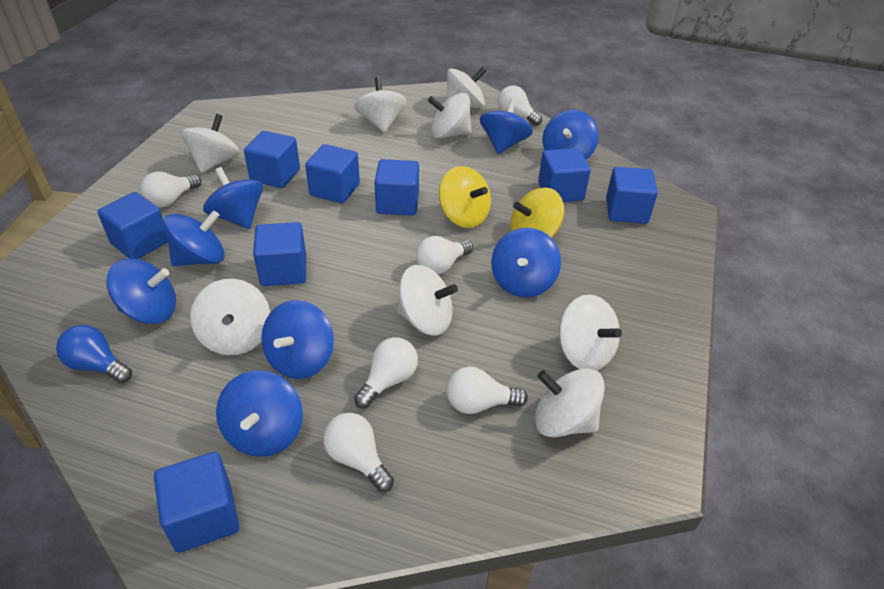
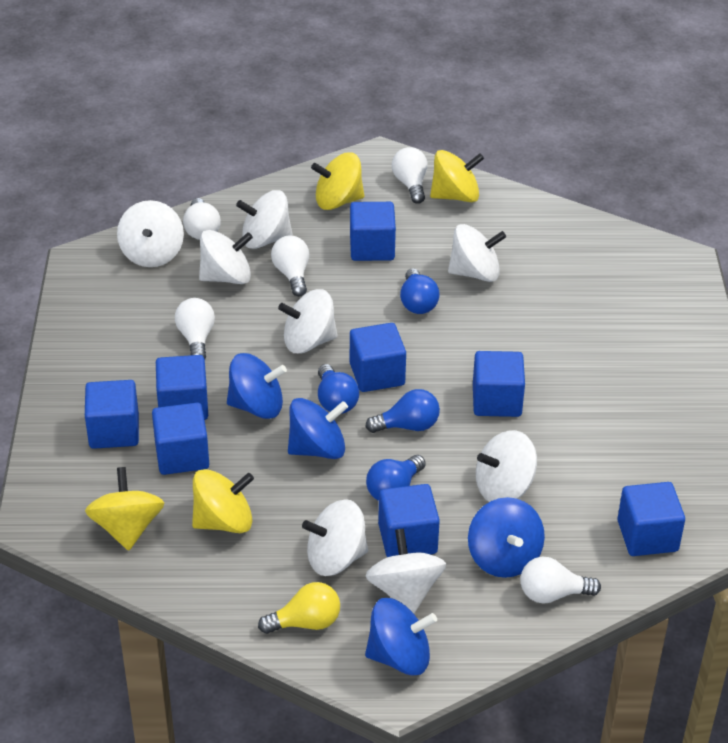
blue light bulb: [56,325,132,383] = 1 -> [318,364,359,414] [365,389,440,433] [366,455,426,501] [400,268,440,314] = 4
blue spinning top: [106,258,176,324] [163,211,225,266] [203,167,263,229] [216,370,303,457] [261,300,334,379] [480,98,533,154] [491,228,561,297] [543,110,599,160] = 8 -> [227,353,287,419] [288,398,348,459] [365,598,437,676] [468,497,545,578] = 4
white light bulb: [140,172,201,207] [323,413,394,492] [354,337,418,408] [416,236,473,274] [446,366,528,414] [498,85,542,126] = 6 -> [175,298,215,359] [183,198,221,240] [271,235,309,297] [392,147,427,204] [520,557,601,604] = 5
yellow light bulb: none = 0 -> [258,582,340,634] = 1
yellow spinning top: [439,166,491,228] [510,188,564,238] = 2 -> [85,467,164,551] [192,469,254,533] [311,152,365,210] [430,150,484,202] = 4

